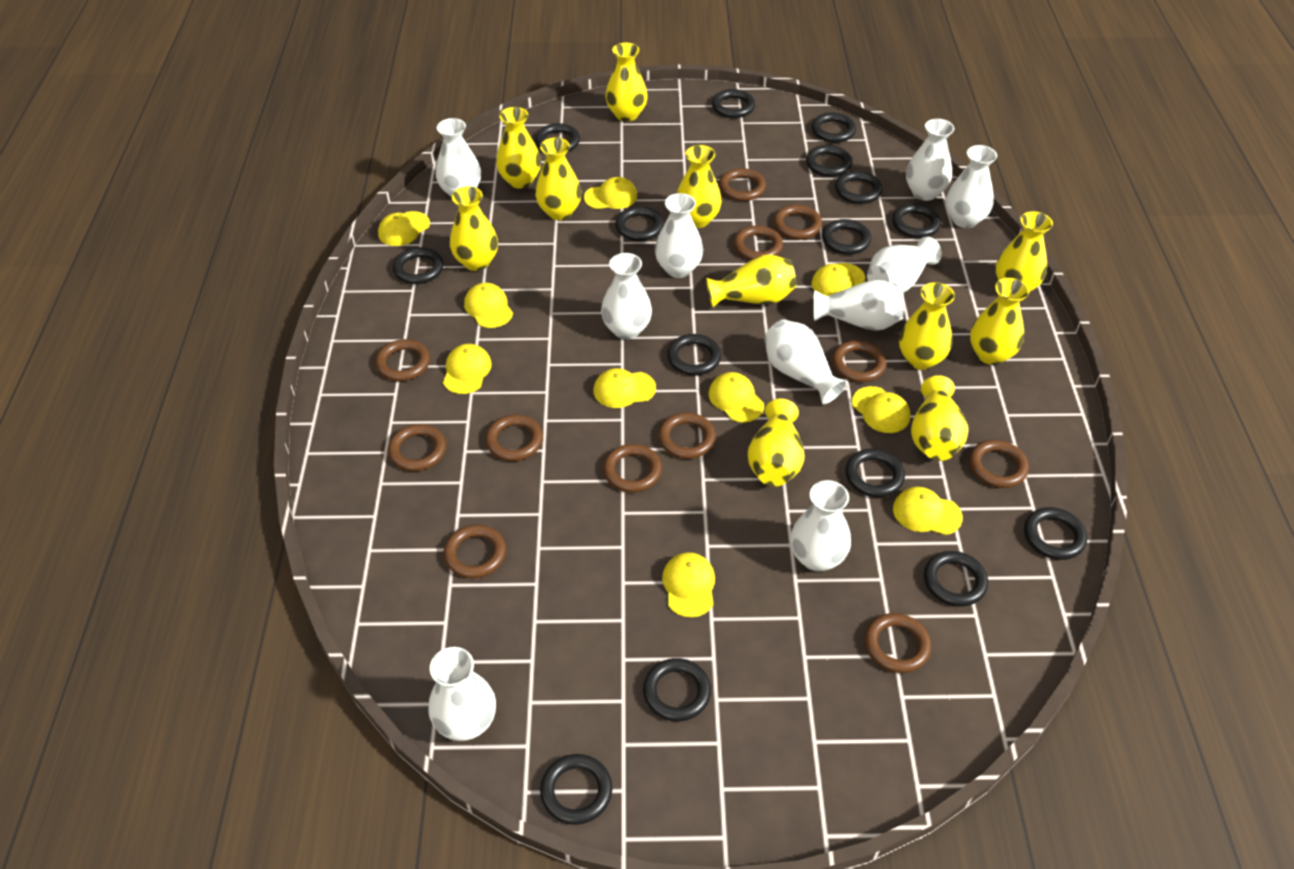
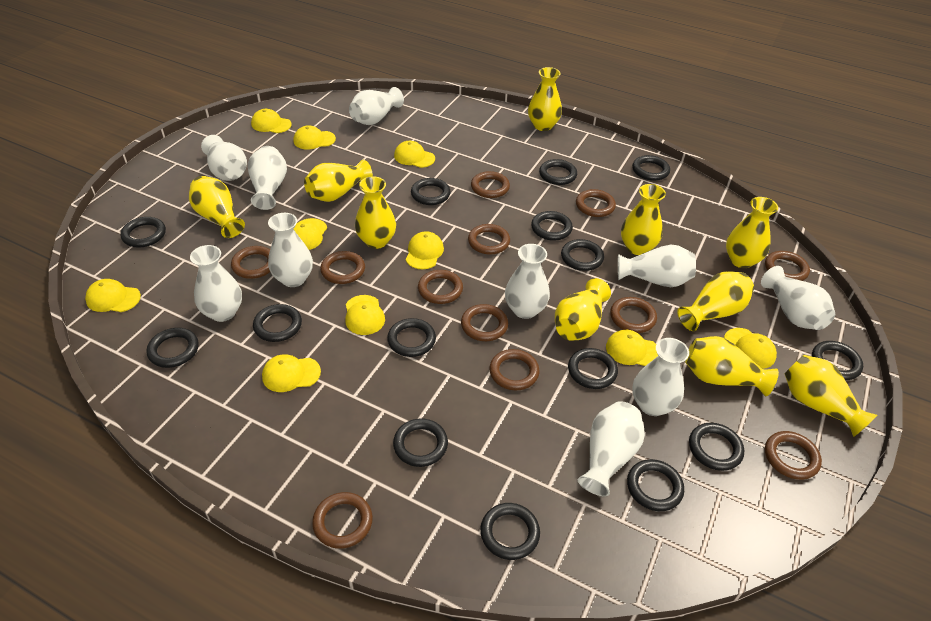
yellow vase: [450,186,498,271] [496,107,541,188] [535,137,581,220] [605,43,648,121] [677,145,722,228] [706,254,797,308] [748,399,805,487] [899,282,955,370] [911,375,968,461] [970,278,1029,365] [996,211,1053,292] = 11 -> [189,176,245,238] [304,160,373,202] [355,176,396,249] [528,67,562,131] [555,278,611,341] [621,184,666,255] [677,271,754,331] [685,336,779,396] [726,197,778,268] [785,355,877,437] = 10

